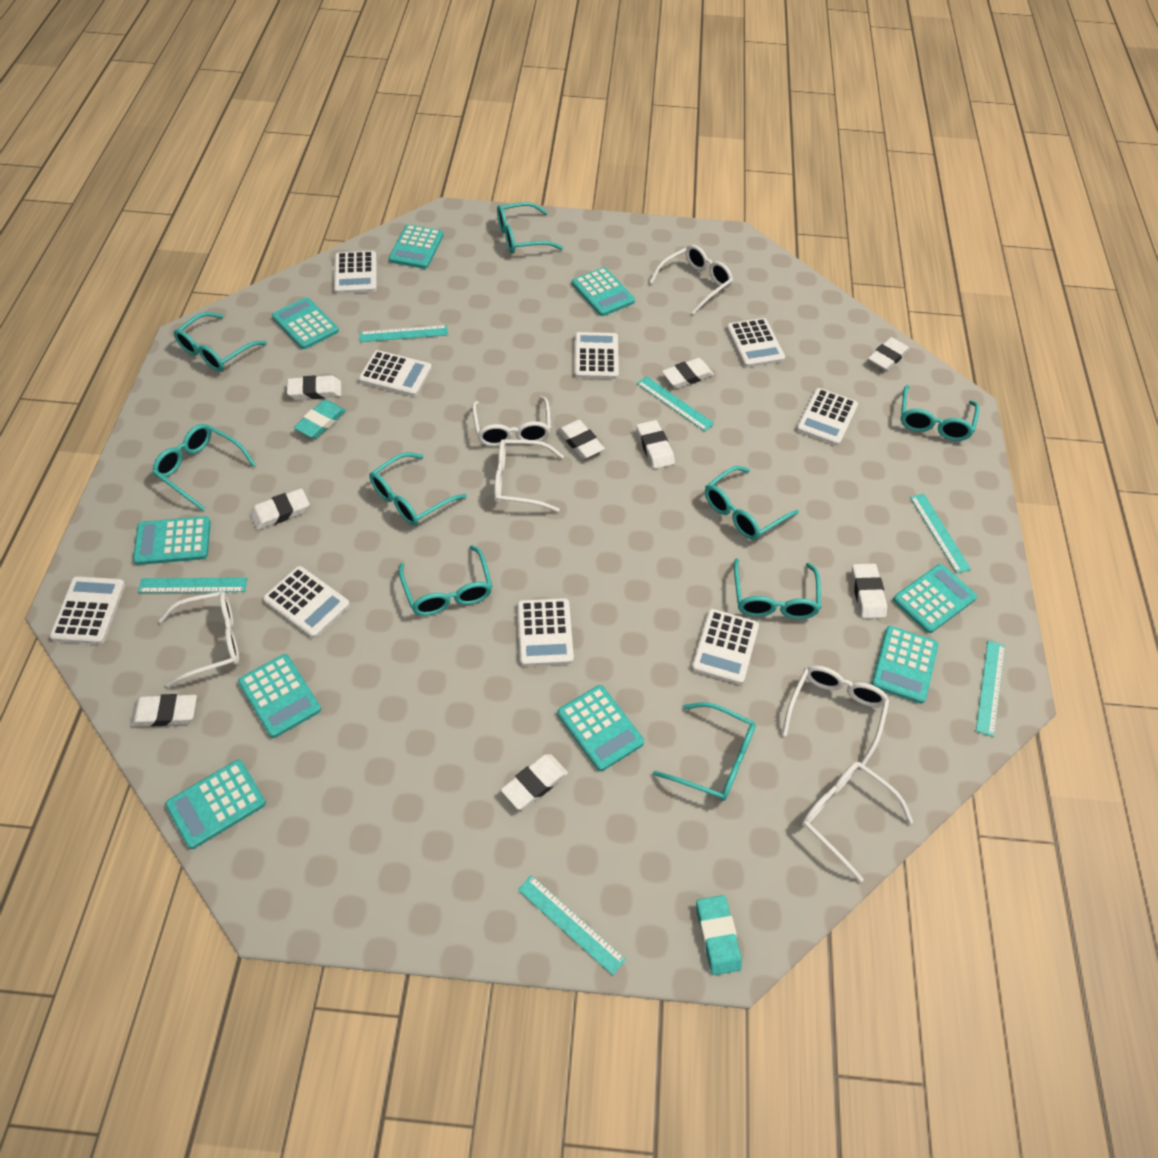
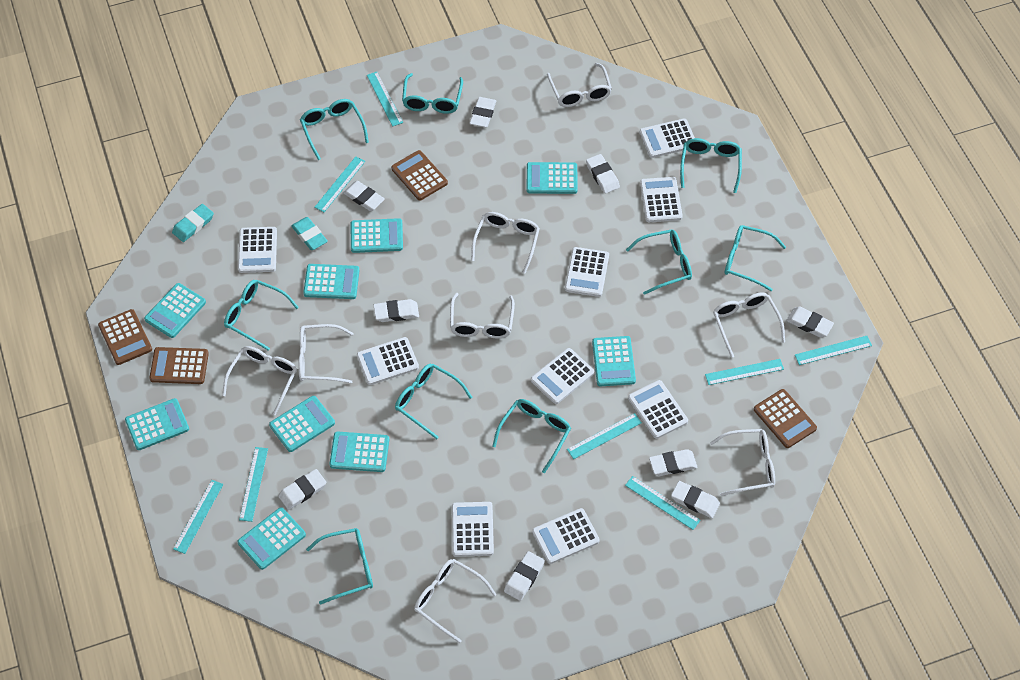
brown calculator: none = 0 -> [98,309,152,365] [149,347,209,384] [391,150,448,201] [754,389,817,448] = 4
turquoise ruler: [138,577,247,593] [359,325,448,342] [518,875,626,975] [637,376,715,431] [910,494,971,573] [976,640,1005,737] = 6 -> [173,480,223,554] [239,447,268,522] [314,156,365,212] [367,72,403,126] [567,413,642,459] [625,476,701,530] [705,359,784,385] [795,336,872,365] = 8
white glasses: [158,591,239,687] [472,396,551,446] [494,439,564,512] [650,245,733,314] [782,666,890,766] [801,762,913,882] = 6 -> [222,346,297,415] [298,324,354,383] [414,559,496,643] [450,293,515,339] [471,212,540,274] [547,63,612,107] [710,429,775,496] [713,292,785,358] = 8

